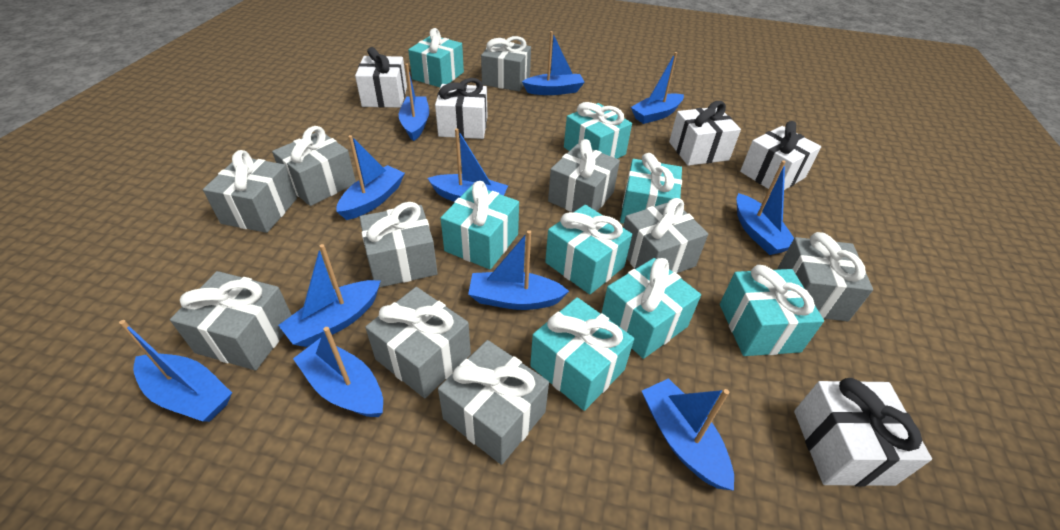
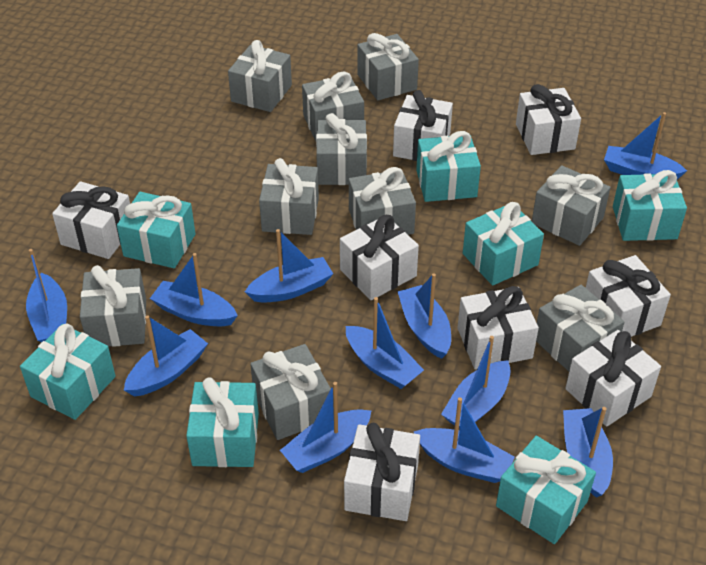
turquoise gift: [408,28,464,87] [441,181,519,270] [530,297,634,411] [545,205,632,294] [564,102,632,159] [602,258,701,359] [620,153,682,224] [720,265,824,356] = 8 -> [20,324,116,420] [117,192,195,268] [186,377,259,467] [416,131,481,202] [463,202,544,286] [496,436,596,544] [613,170,687,241] = 7
white gift: [355,47,407,108] [435,78,487,139] [669,101,741,166] [740,121,821,190] [794,378,932,487] = 5 -> [52,181,130,259] [340,215,419,300] [344,423,420,521] [393,90,453,161] [457,286,539,370] [516,84,581,155] [565,330,661,427] [586,255,671,337] = 8

